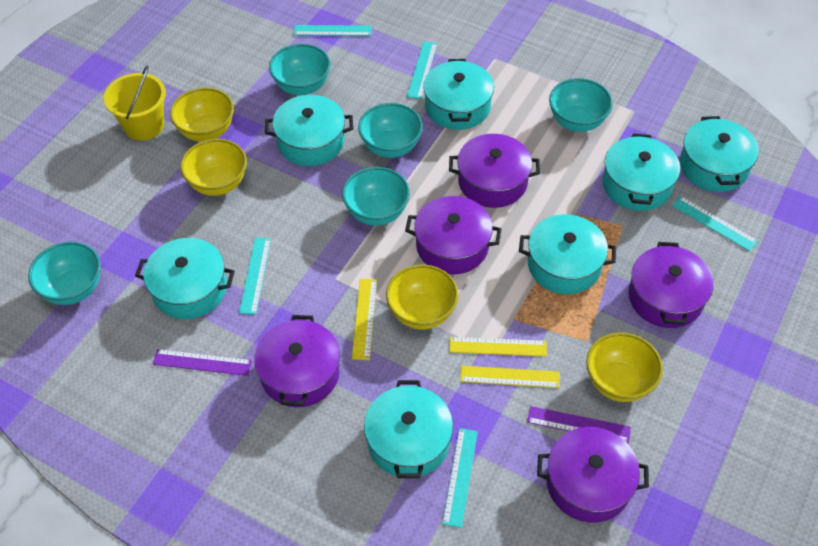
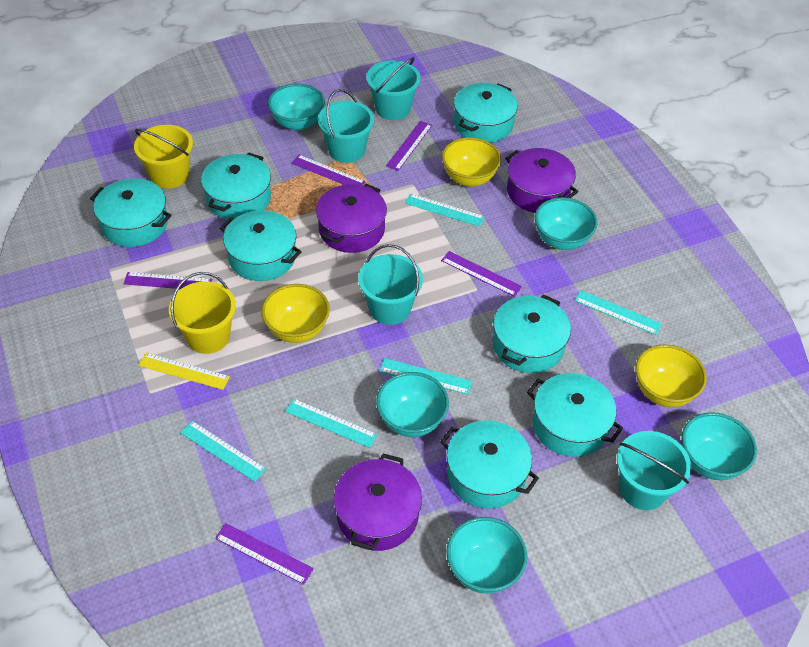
purple pot: [254,315,340,407] [405,196,501,274] [449,134,540,208] [537,427,649,523] [628,242,713,328] = 5 -> [316,183,387,253] [334,453,422,551] [505,148,578,213] = 3
purple ruler: [153,349,252,376] [527,406,631,444] = 2 -> [124,272,212,289] [215,523,314,585] [291,155,366,185] [386,121,432,171] [441,251,522,297] = 5
turquoise bucket: none = 0 -> [318,89,374,163] [358,244,423,325] [367,57,421,120] [617,431,691,510] = 4
yellow bowl: [170,88,234,142] [180,139,247,196] [386,265,458,330] [586,332,663,402] = 4 -> [261,284,330,343] [442,137,501,187] [635,344,707,407] = 3
yellow bucket: [104,65,166,141] = 1 -> [134,125,193,189] [169,272,236,354] = 2
yellow ruler: [352,279,377,360] [449,337,547,356] [460,366,560,388] = 3 -> [138,353,230,390] = 1

